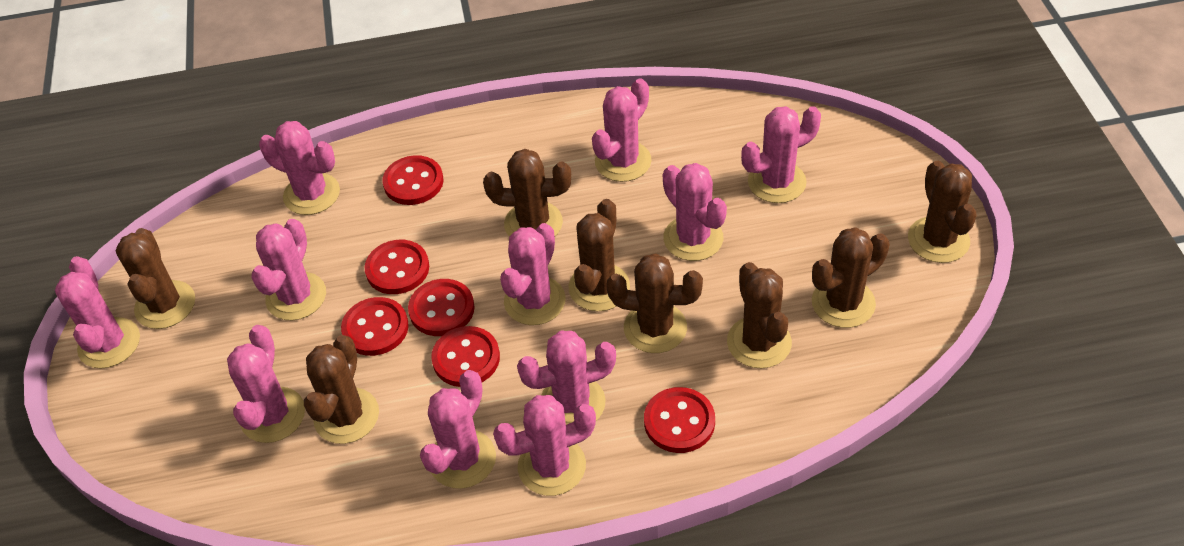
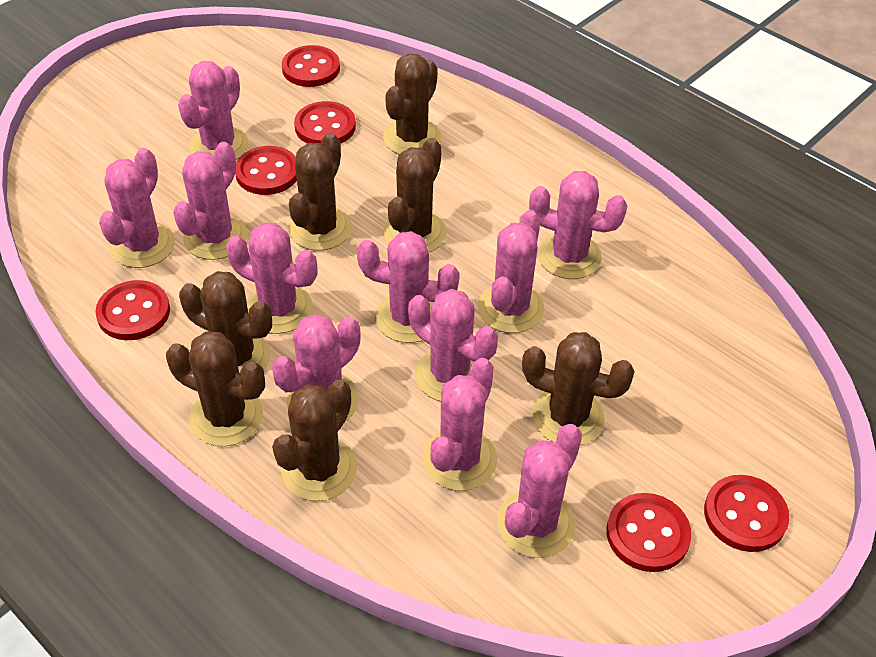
brown cactus: [116,228,195,329] [304,335,379,444] [483,149,571,236] [568,199,630,311] [606,253,703,353] [727,262,792,368] [812,227,890,328] [908,161,977,263] = 8 -> [166,331,265,446] [179,271,272,373] [272,380,357,501] [289,133,352,251] [383,54,441,155] [384,138,447,252] [522,332,635,445] = 7

